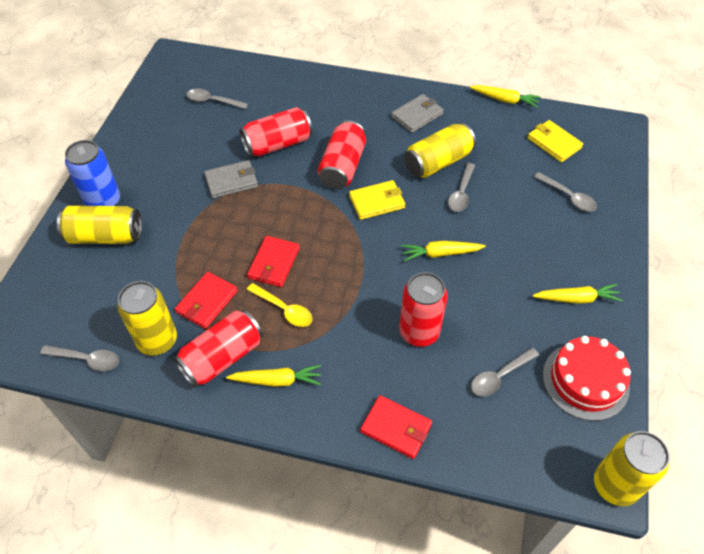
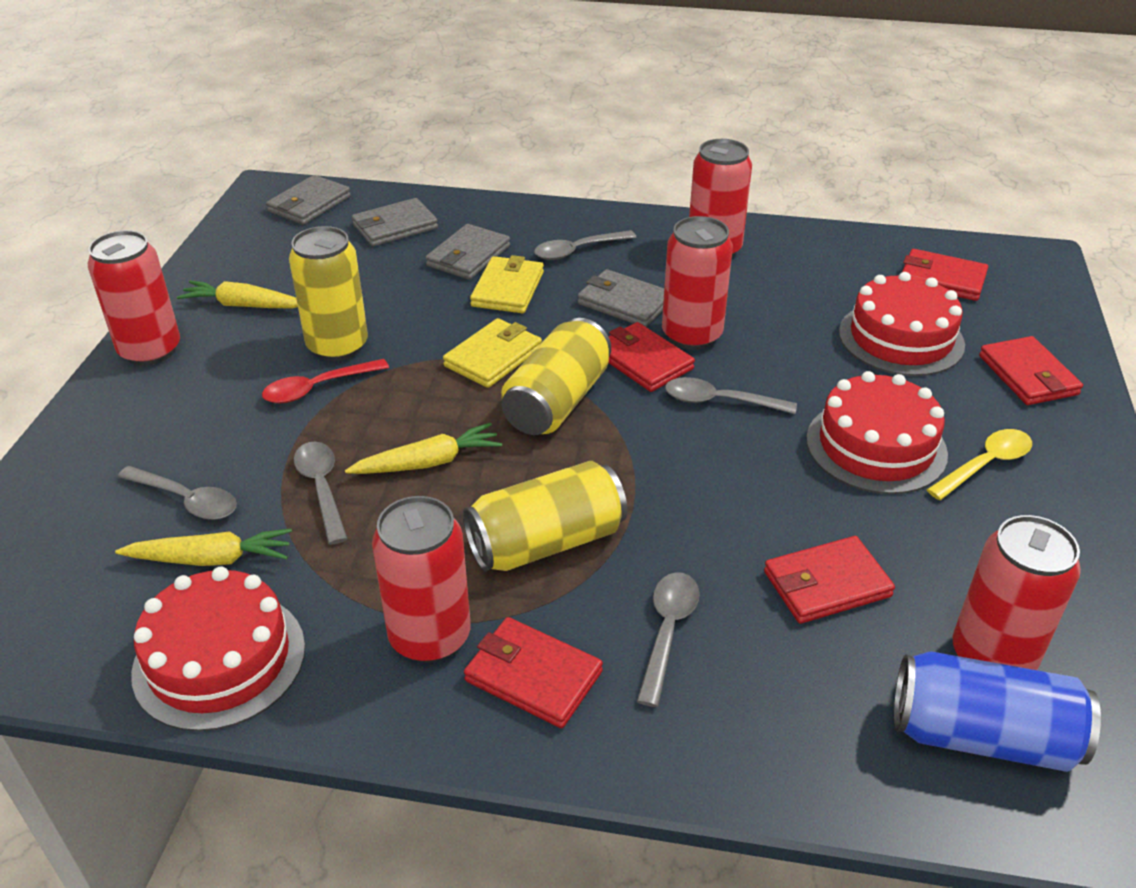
grey wallet: [204,160,258,199] [391,94,444,133] = 2 -> [266,175,351,225] [352,198,438,246] [426,224,510,280] [578,269,664,327] = 4
red cake: [543,336,631,421] = 1 -> [131,567,305,731] [806,371,948,494] [839,272,965,376] = 3
red can: [173,310,263,387] [240,107,313,156] [318,121,366,189] [399,272,448,347] = 4 -> [88,230,180,366] [372,496,471,663] [662,216,733,350] [689,139,752,257] [953,515,1081,670] = 5
red spoon: none = 0 -> [262,359,389,403] = 1
red wallet: [175,272,238,329] [247,236,299,287] [360,395,432,459] = 3 -> [464,617,603,728] [608,322,695,392] [764,536,895,624] [902,249,988,301] [979,336,1083,405] = 5
yellow can: [57,206,142,244] [117,281,177,356] [404,123,476,178] [594,431,670,506] = 4 -> [289,226,368,361] [463,461,627,572] [501,318,611,435] = 3
yellow carrot: [226,365,321,387] [401,241,486,261] [470,85,541,108] [532,284,623,304] = 4 -> [115,529,292,566] [177,281,298,308] [345,423,502,474] = 3

